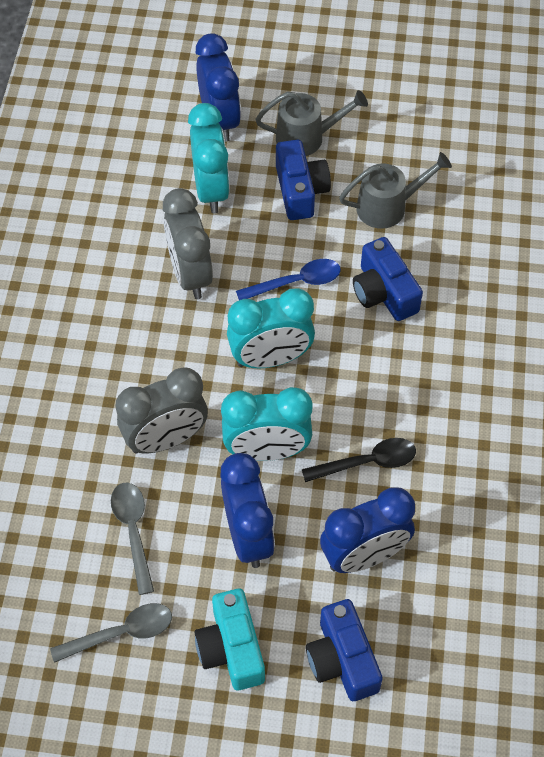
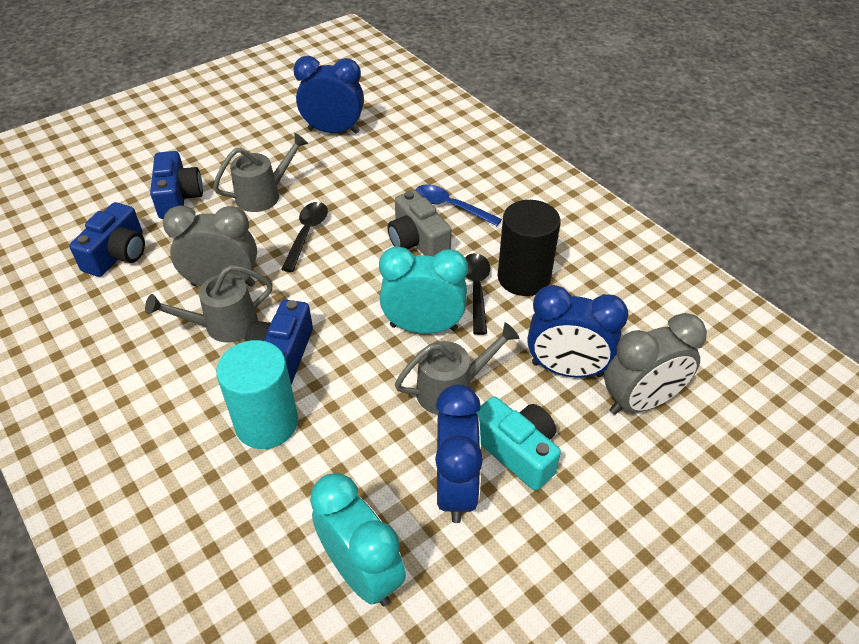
black cylinder: none = 0 -> [498,200,561,296] = 1
black spoon: [302,438,416,482] = 1 -> [281,202,328,272] [465,253,490,335] = 2
grey camera: none = 0 -> [387,190,452,257] = 1
grey spoon: [50,603,172,663] [111,483,154,595] = 2 -> none = 0
grey watering can: [255,90,368,156] [339,152,452,229] = 2 -> [145,265,272,343] [213,133,308,212] [395,322,520,415] = 3
turquoise clock: [188,103,230,213] [221,387,313,461] [227,288,315,369] = 3 -> [310,473,406,606] [379,246,468,334] = 2
turquoise cylinder: none = 0 -> [216,340,298,449] = 1

